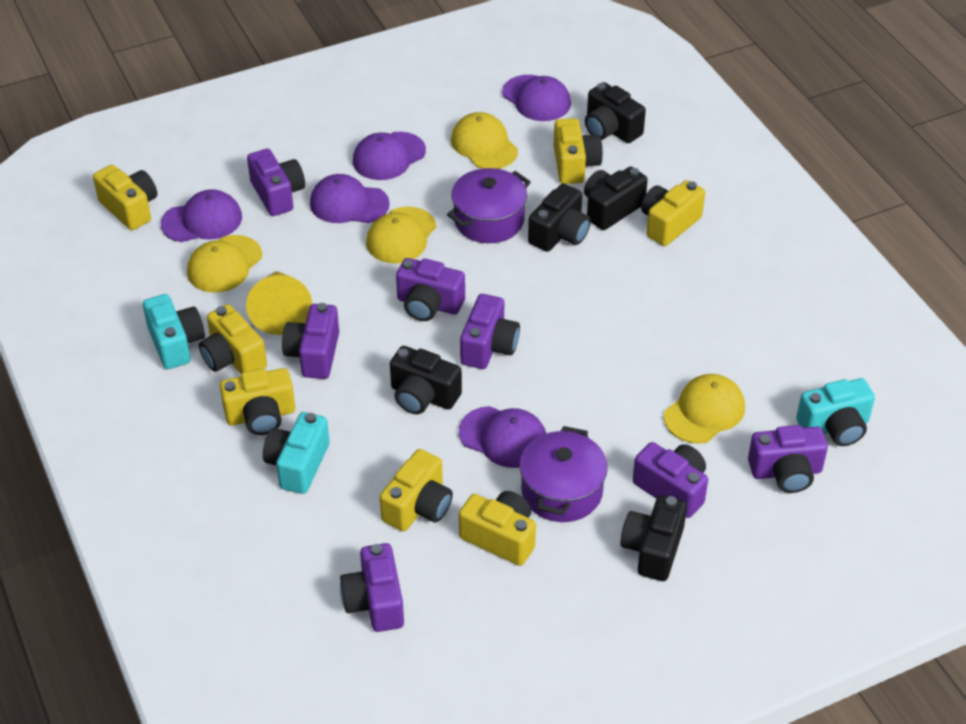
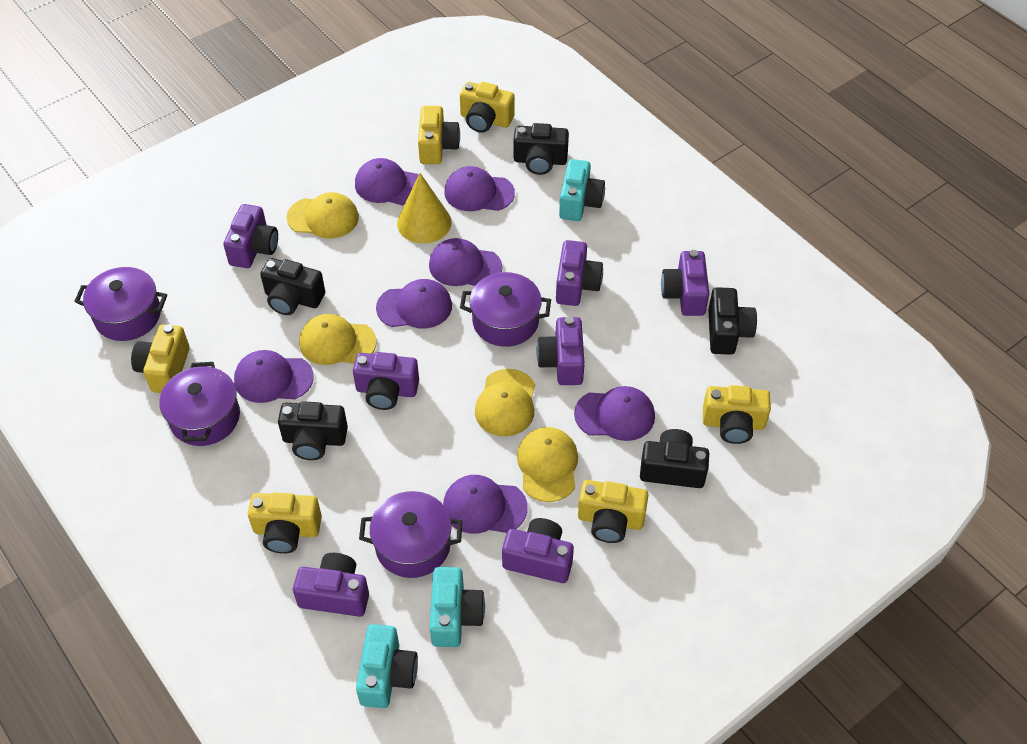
purple cap: [161,189,242,242] [310,174,390,223] [353,132,426,180] [459,406,546,468] [502,75,571,121] = 5 -> [234,350,314,403] [355,158,418,206] [376,279,452,329] [429,238,502,286] [443,475,528,534] [444,166,515,211] [574,386,655,441] = 7
purple pot: [447,168,531,243] [519,426,608,522] = 2 -> [74,267,167,341] [160,362,240,446] [359,491,462,578] [460,272,551,347] = 4
yellow camera: [93,165,157,230] [199,304,267,374] [220,368,295,435] [380,449,453,531] [459,491,536,566] [554,118,603,184] [641,180,705,246] = 7 -> [131,324,190,393] [248,492,322,554] [418,106,460,164] [460,82,515,133] [578,480,648,543] [703,385,771,444] = 6

